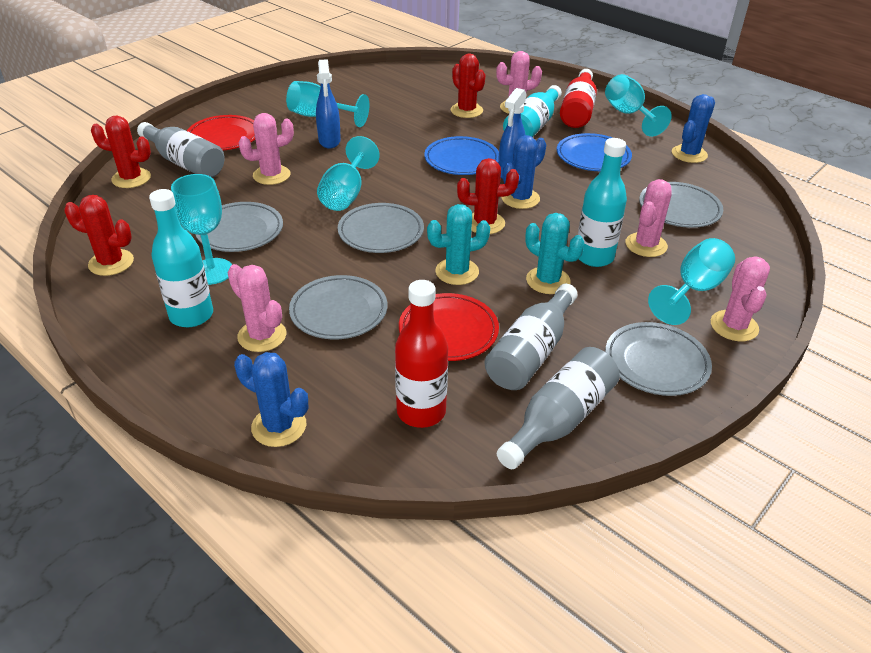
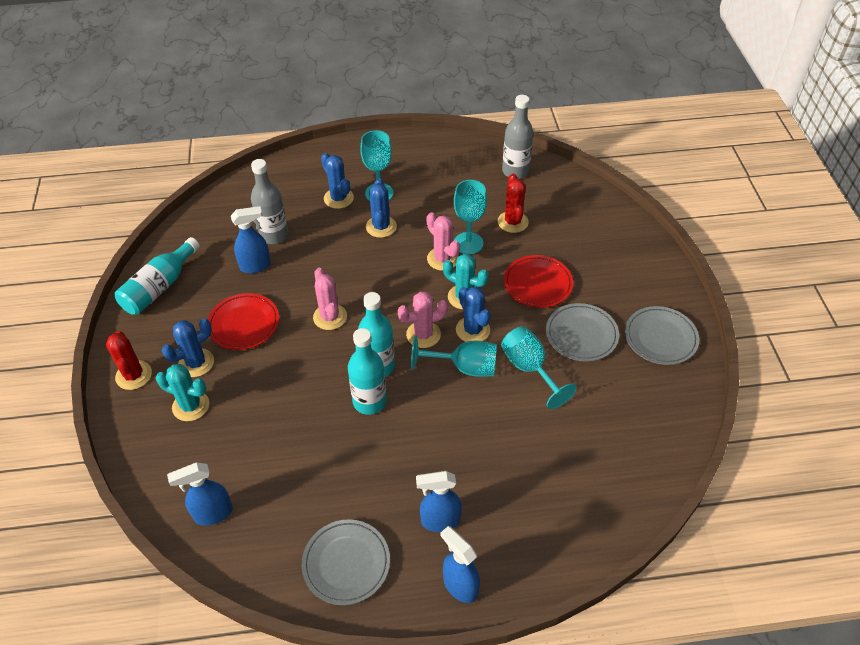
blue cactus: [234,352,308,447] [501,135,546,209] [672,94,715,163] = 3 -> [162,319,214,377] [321,153,354,209] [366,178,397,238] [456,287,491,342] = 4
blue plate: [424,136,499,175] [557,133,632,171] = 2 -> none = 0
blue spray bottle: [316,59,341,149] [498,88,527,179] = 2 -> [167,462,233,526] [231,206,271,273] [416,471,462,532] [440,526,480,603] = 4
grey bottle: [137,122,224,178] [484,284,578,390] [497,347,620,469] = 3 -> [251,159,289,244] [502,95,533,179] = 2
grey plate: [195,202,283,252] [289,275,387,339] [338,203,424,253] [605,322,712,396] [639,182,723,228] = 5 -> [301,519,390,605] [546,303,619,362] [625,306,699,365] = 3
pink cactus: [227,264,286,352] [238,113,294,185] [496,51,542,114] [626,179,672,257] [711,256,770,341] = 5 -> [313,268,347,330] [397,292,448,348] [426,212,460,271] = 3
red bottle: [395,280,448,428] [560,69,597,128] = 2 -> none = 0
red cactus: [64,195,134,276] [91,115,151,188] [451,53,486,118] [457,158,519,234] = 4 -> [106,331,152,390] [498,174,529,233] = 2
turquoise goblet: [171,174,232,285] [286,81,369,127] [317,136,380,211] [605,74,672,137] [648,238,735,325] = 5 -> [360,130,393,201] [411,336,497,377] [454,180,487,254] [501,326,577,409] = 4

